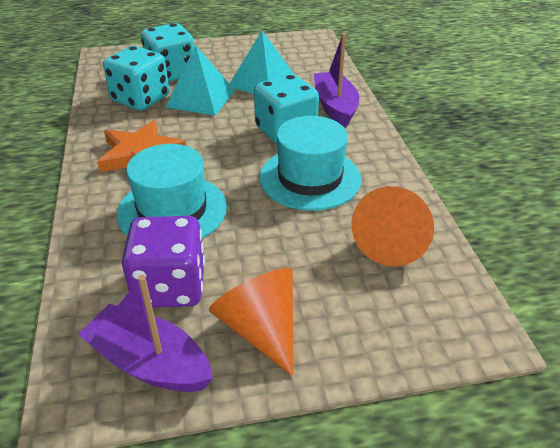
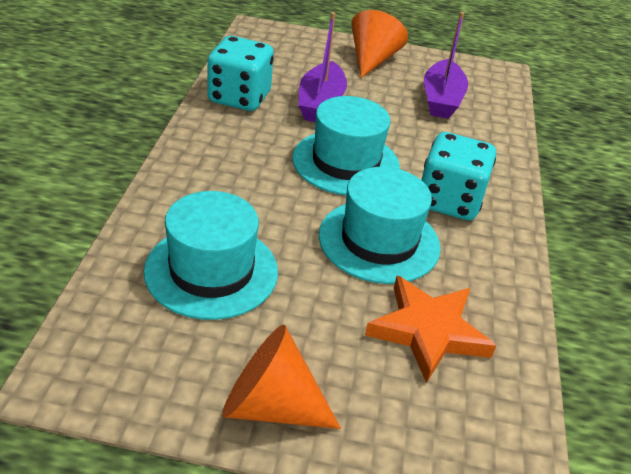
purple dice: [122,216,205,308] = 1 -> none = 0
turquoise dice: [103,46,169,111] [141,23,195,82] [254,74,319,144] = 3 -> [207,36,274,111] [421,132,496,220] = 2
turquoise hat: [117,144,227,239] [259,116,361,211] = 2 -> [144,191,278,320] [292,96,400,195] [319,167,441,284] = 3
turquoise pyramid: [166,45,235,116] [230,31,294,94] = 2 -> none = 0

